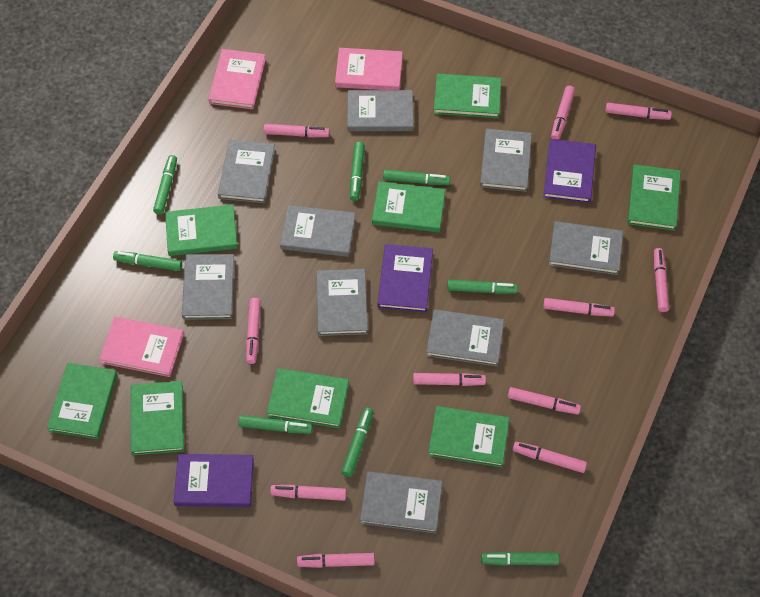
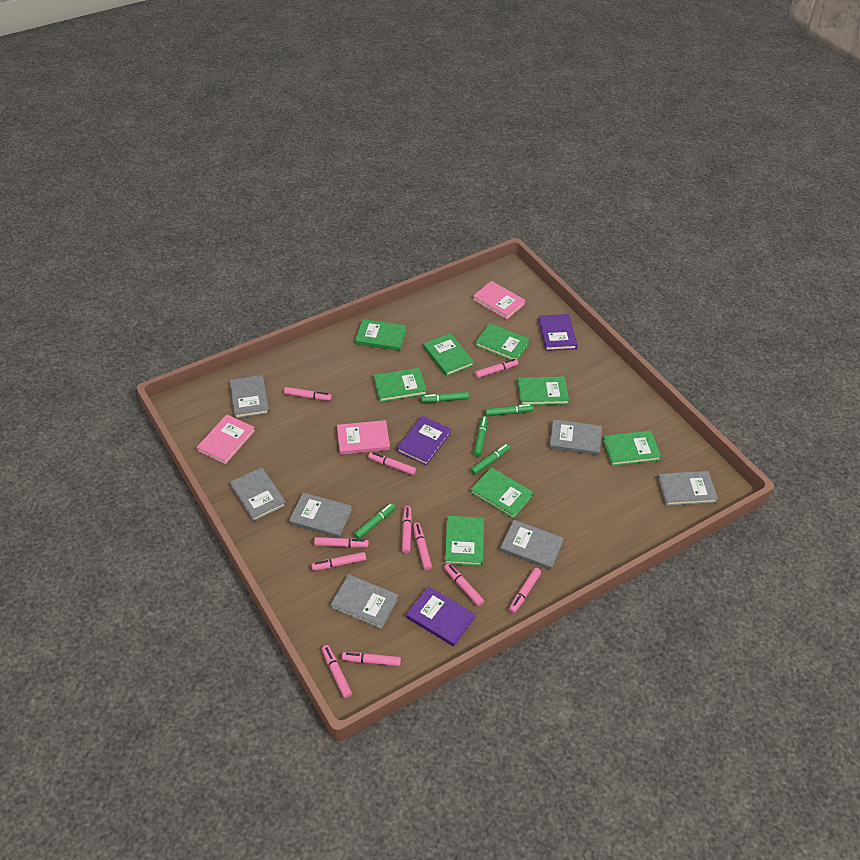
green marker: [113,251,182,271] [153,155,177,215] [238,415,313,434] [341,408,373,477] [350,142,365,201] [383,170,450,185] [447,280,518,294] [481,552,560,566] = 8 -> [354,503,396,539] [421,392,469,403] [470,444,510,475] [474,416,488,457] [485,404,533,416] = 5
grey book: [182,254,235,320] [218,140,275,203] [280,205,355,257] [316,269,368,336] [347,90,413,131] [360,471,443,533] [426,309,504,367] [480,129,532,192] [549,221,623,275] = 9 -> [230,375,269,419] [230,467,286,521] [289,493,352,538] [330,574,399,629] [500,520,564,570] [550,419,602,455] [658,471,718,506] = 7

